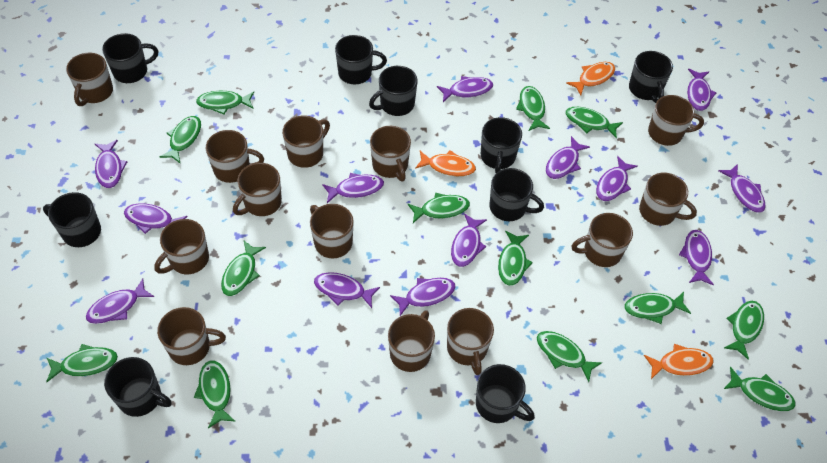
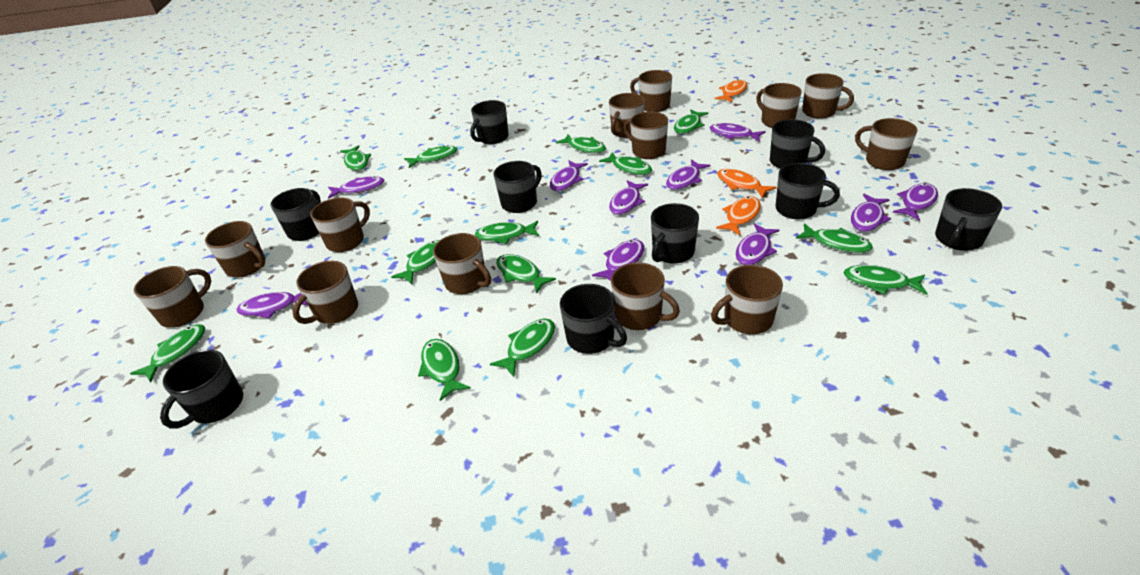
purple fish: [86,278,154,324] [95,140,127,188] [124,203,188,234] [314,272,380,308] [322,173,384,203] [390,278,455,316] [437,76,493,102] [451,213,487,267] [546,136,590,179] [596,156,638,201] [679,230,714,285] [687,69,716,111] [718,164,766,213] = 13 -> [236,292,308,318] [328,176,384,199] [550,160,588,191] [592,239,644,281] [609,180,648,215] [666,159,711,190] [710,123,766,141] [735,223,779,265] [851,194,891,232] [893,183,938,221] = 10

